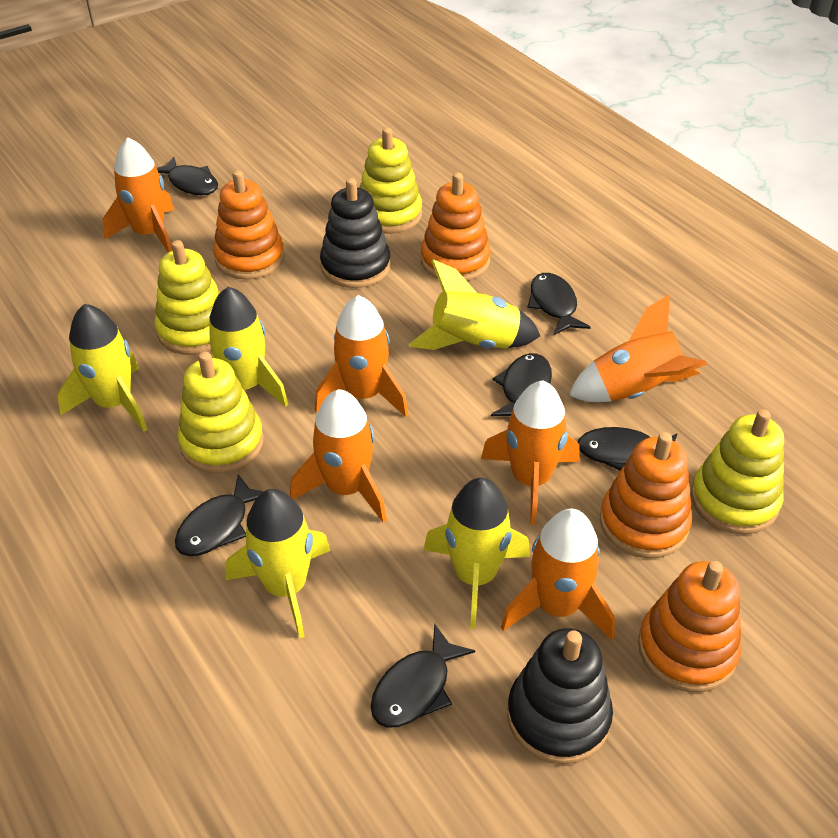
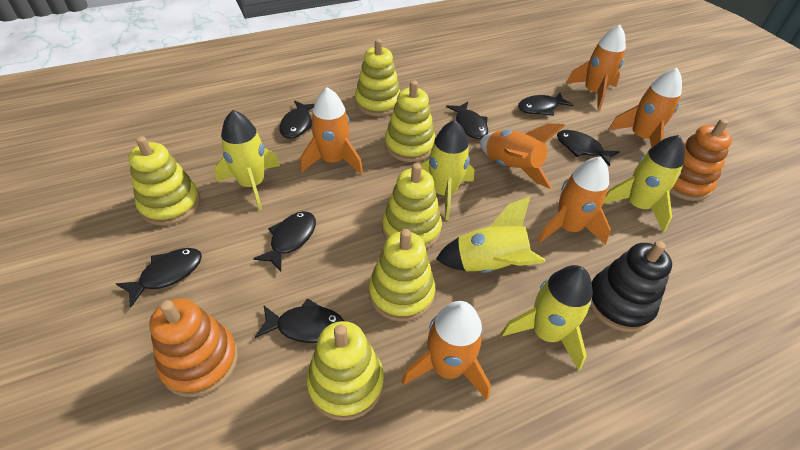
black fish: [157,157,218,195] [175,474,264,556] [371,623,475,728] [491,353,552,416] [527,273,591,335] [578,427,678,471] = 6 -> [116,248,202,308] [253,211,316,272] [255,298,344,343] [279,100,315,139] [446,102,488,139] [518,92,573,116] [557,130,620,167] = 7
black stacking toy: [320,178,391,288] [507,628,613,764] = 2 -> [590,241,672,332] = 1
orange stacking toy: [213,170,285,280] [421,173,491,281] [600,432,692,559] [638,561,742,692] = 4 -> [149,298,238,397] [669,119,732,201] = 2
yellow stacking toy: [154,240,220,355] [178,352,264,473] [359,128,422,234] [691,409,784,535] = 4 -> [129,136,200,226] [306,321,384,421] [355,39,401,117] [369,229,435,322] [382,163,442,249] [385,80,436,162] = 6

